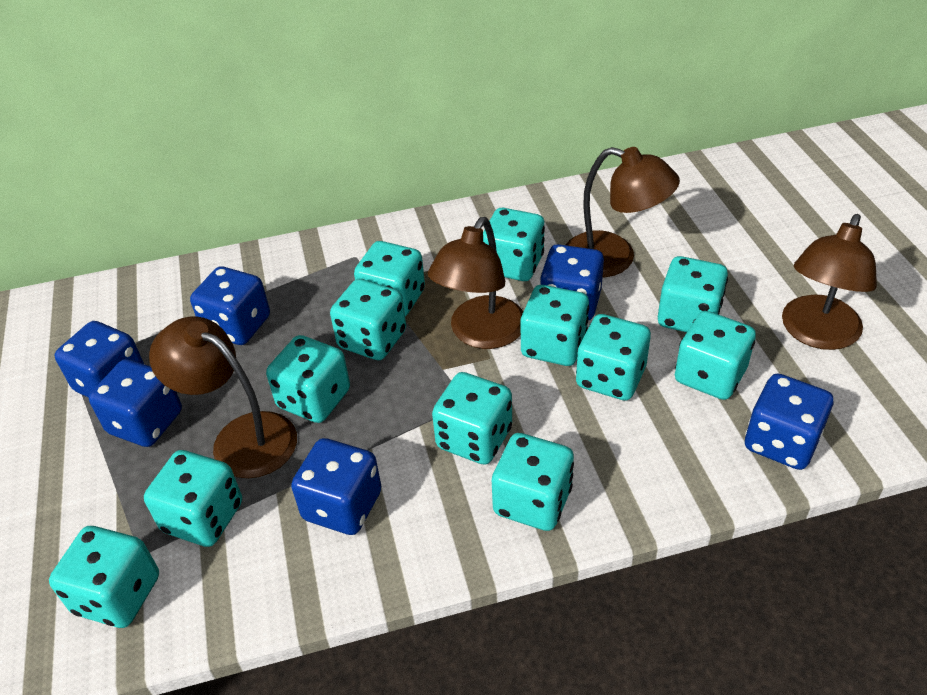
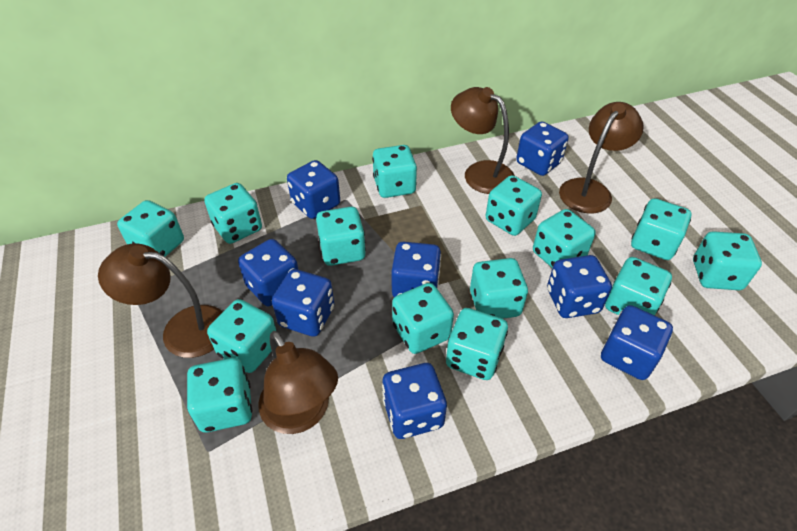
blue dice: [55,321,144,398] [89,359,182,447] [190,266,270,345] [291,438,381,535] [540,244,604,320] [745,374,833,470] = 6 -> [238,239,299,307] [272,269,334,337] [287,160,340,219] [382,363,447,439] [391,242,441,297] [516,121,569,176] [547,255,612,318] [601,305,673,380] = 8
turquoise dice: [49,526,159,628] [144,450,242,547] [266,335,350,423] [330,279,406,360] [354,241,425,316] [432,372,512,465] [483,208,545,281] [492,433,574,531] [521,285,589,366] [576,314,651,401] [658,256,728,332] [675,311,756,400] = 12 -> [117,200,184,257] [187,358,252,433] [204,183,262,244] [207,299,276,373] [316,207,366,266] [372,145,417,198] [392,283,454,354] [446,308,508,380] [470,258,528,319] [486,175,542,236] [533,209,596,268] [605,257,672,315] [631,198,692,260] [693,231,762,290] = 14

